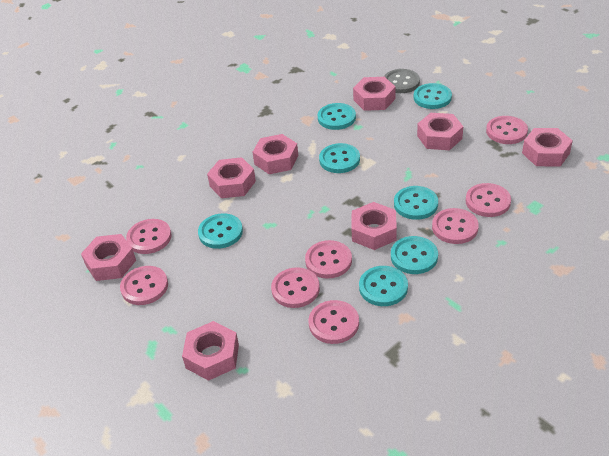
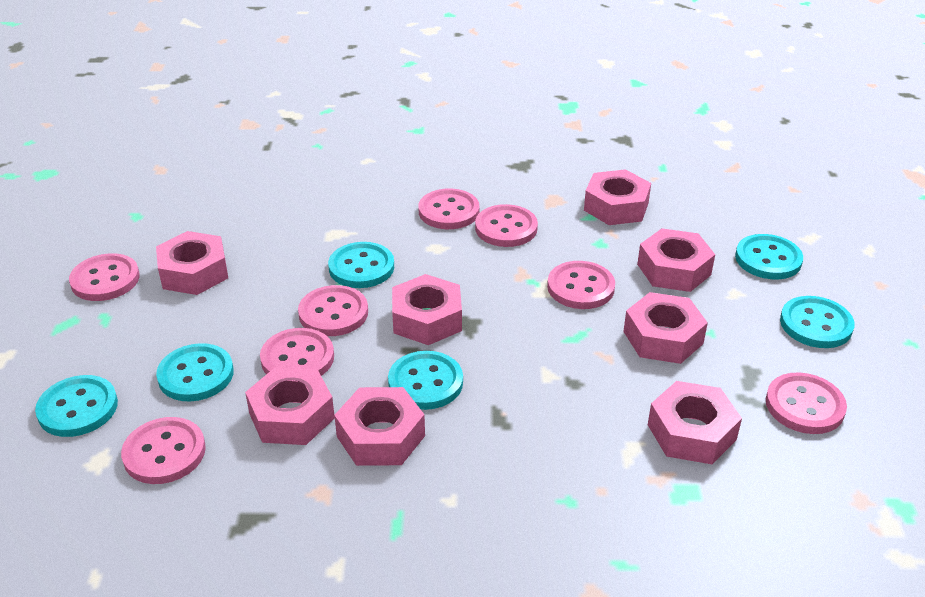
grey button: [384,69,420,93] = 1 -> none = 0
turquoise button: [198,213,243,249] [317,103,356,130] [319,143,360,173] [359,266,408,306] [391,236,438,274] [394,186,438,220] [414,83,452,109] = 7 -> [35,375,118,437] [156,343,234,401] [328,242,394,288] [388,351,463,410] [735,234,803,280] [780,296,855,348] = 6

